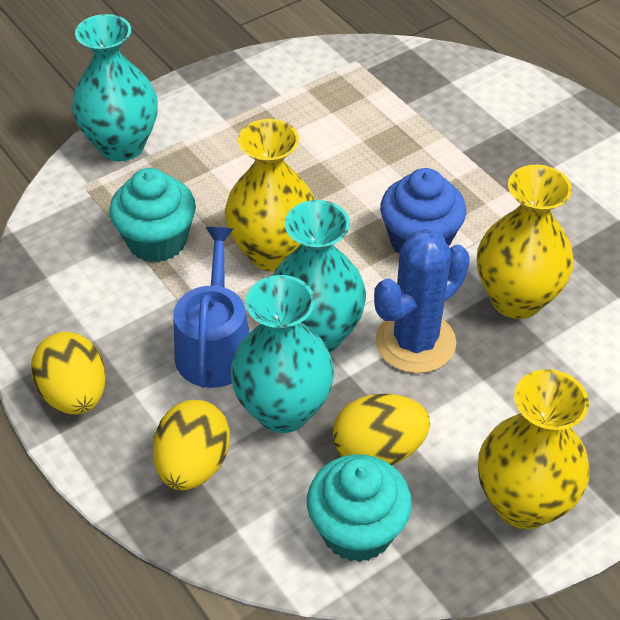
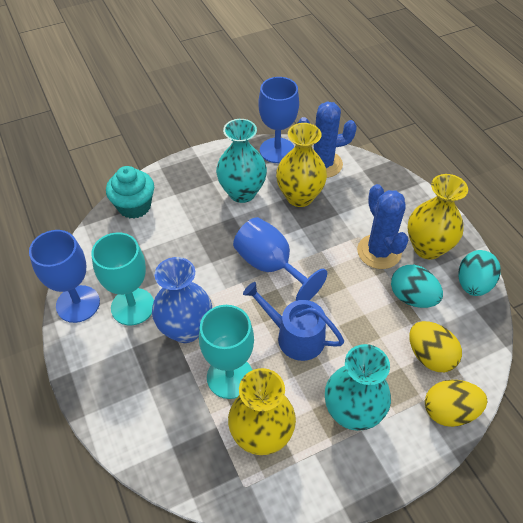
blue cactus: [374,229,470,373] = 1 -> [297,101,357,178] [357,184,408,269] = 2
blue cupcake: [380,168,466,253] = 1 -> none = 0
blue goblet: none = 0 -> [29,230,100,323] [233,217,327,301] [259,77,299,163] = 3
blue vase: none = 0 -> [152,257,212,343] = 1
turquoise cupcake: [109,168,196,263] [307,455,412,562] = 2 -> [106,166,154,219] = 1
turquoise egg: none = 0 -> [391,265,443,308] [459,250,501,296] = 2
turquoise goblet: none = 0 -> [91,232,154,326] [199,305,254,399] = 2
turquoise vase: [72,14,158,161] [230,275,334,433] [273,200,366,353] = 3 -> [216,119,267,203] [325,344,391,431] = 2
yellow egg: [31,332,106,414] [153,400,230,490] [332,394,430,465] = 3 -> [409,321,462,372] [425,380,487,427] = 2

